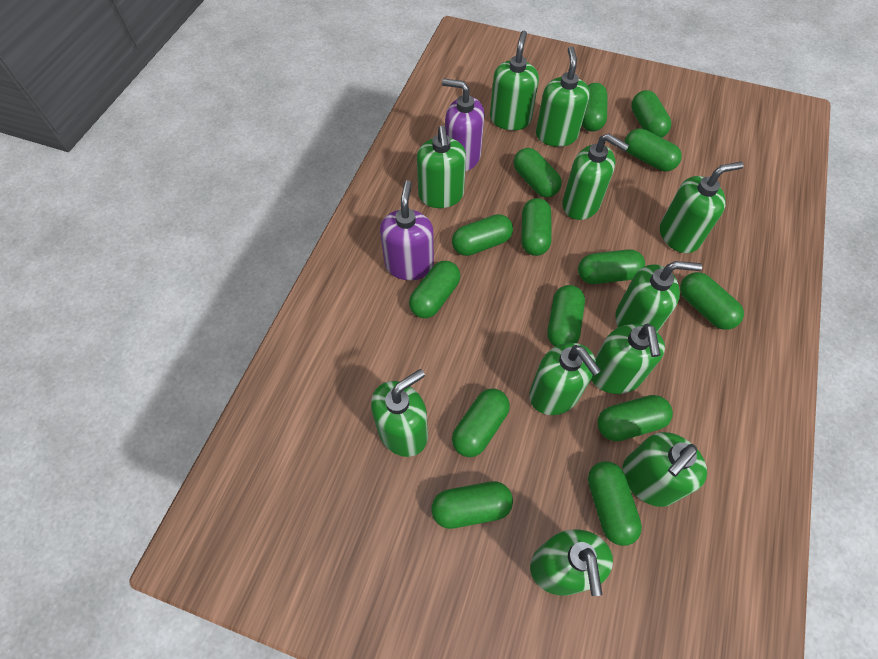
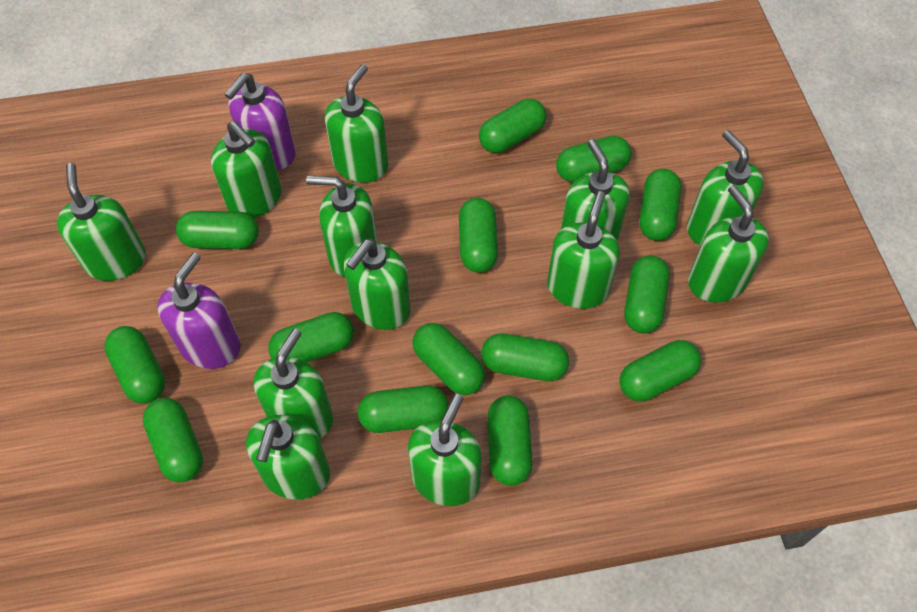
green soap dispenser: [371,369,428,457] [417,126,466,208] [490,31,539,130] [529,343,601,415] [530,530,613,596] [536,46,590,147] [562,133,629,220] [591,324,665,394] [616,261,702,332] [622,432,707,507] [660,162,744,253] = 11 -> [57,163,146,281] [211,121,282,218] [246,415,330,499] [254,328,333,439] [306,176,377,277] [325,64,388,183] [344,239,411,330] [408,394,482,506] [547,191,620,309] [561,139,629,241] [687,130,764,245] [688,185,769,303] = 12

